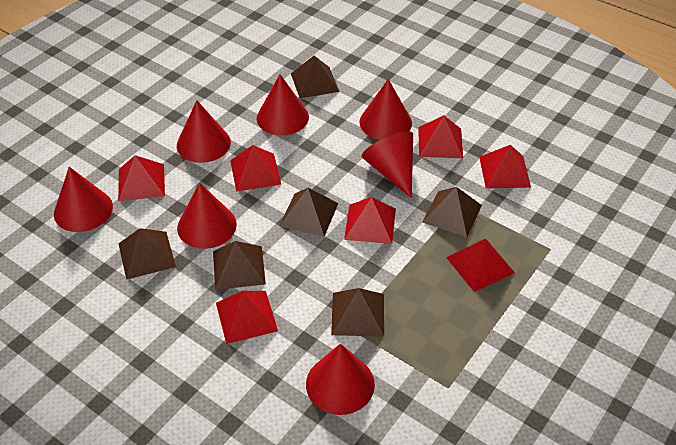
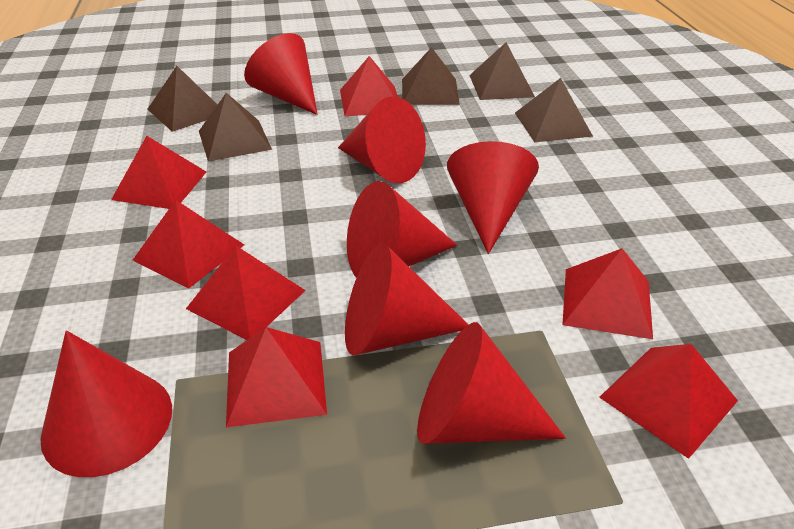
brown pyramid: [118,228,176,280] [213,241,266,290] [279,188,338,237] [291,56,339,98] [331,288,384,337] [422,187,482,237] = 6 -> [147,66,218,132] [199,93,272,162] [402,47,460,105] [469,42,535,100] [515,78,593,142] = 5

